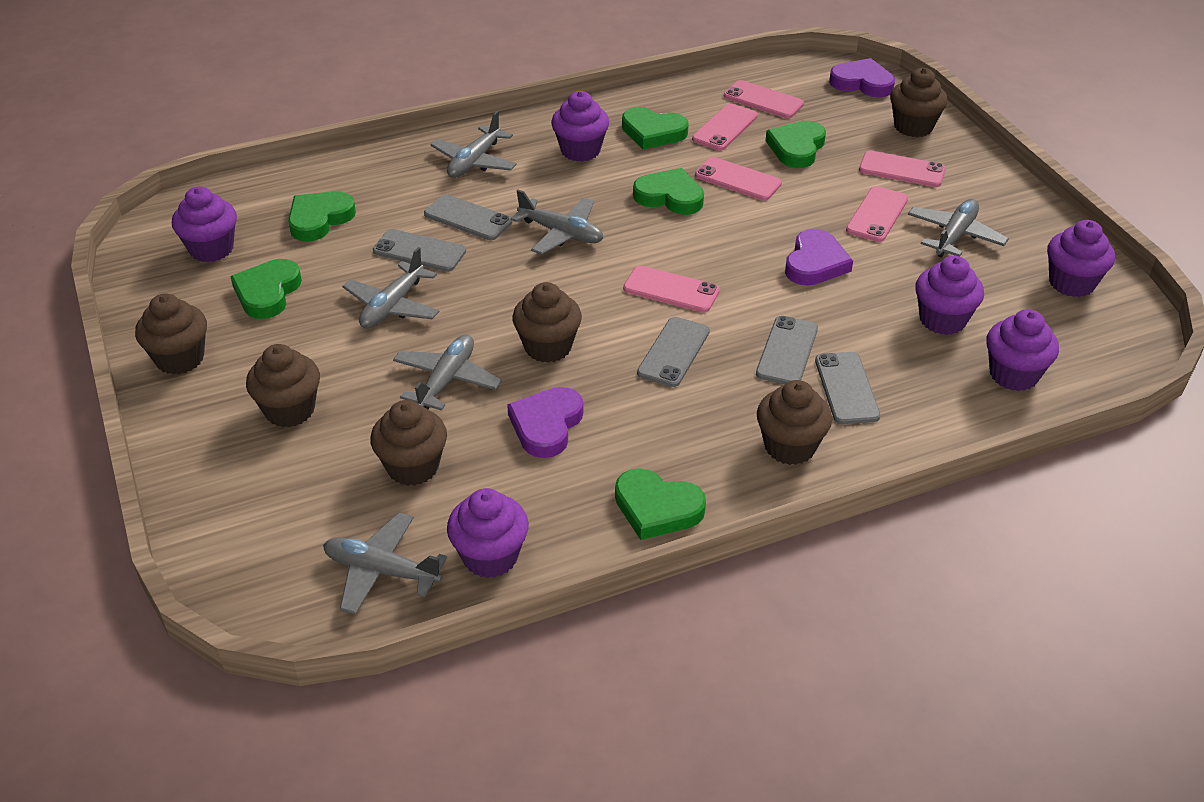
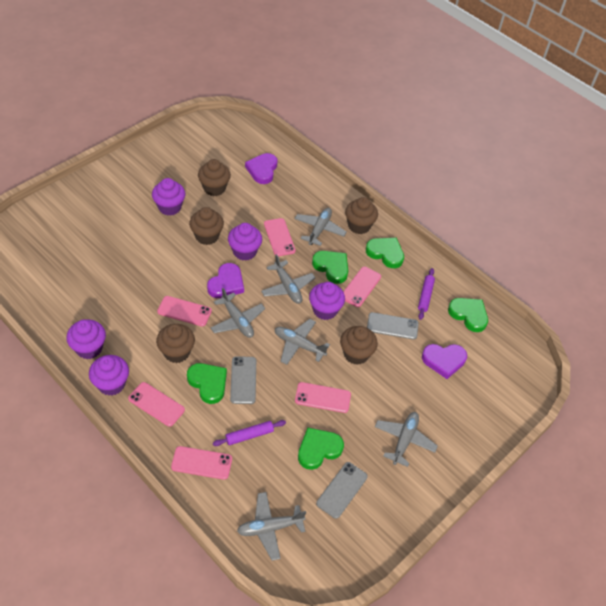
brown cupcake: [135,294,207,374] [246,344,320,427] [370,400,447,486] [512,282,582,363] [757,380,832,465] [890,68,948,137] = 6 -> [156,324,195,363] [189,207,224,245] [198,159,231,196] [340,326,378,365] [345,197,378,234] = 5
green heart: [230,259,302,319] [288,191,356,242] [615,468,706,540] [622,107,689,149] [633,168,704,215] [766,120,826,168] = 6 -> [187,363,227,404] [298,428,344,470] [312,251,348,284] [366,238,404,268] [448,298,488,332] = 5
grey phone: [373,229,466,272] [424,194,512,240] [637,317,710,387] [756,316,818,384] [815,352,880,424] = 5 -> [230,356,256,404] [316,462,368,519] [367,312,419,339] = 3
purple cupcake: [172,186,237,262] [447,488,529,578] [551,91,609,162] [915,256,984,335] [986,309,1059,391] [1047,220,1115,297] = 6 -> [66,319,106,359] [89,355,129,396] [152,178,186,216] [228,223,262,261] [309,282,345,320] = 5
purple rolling pin: none = 0 -> [213,420,286,446] [418,268,435,320] = 2

